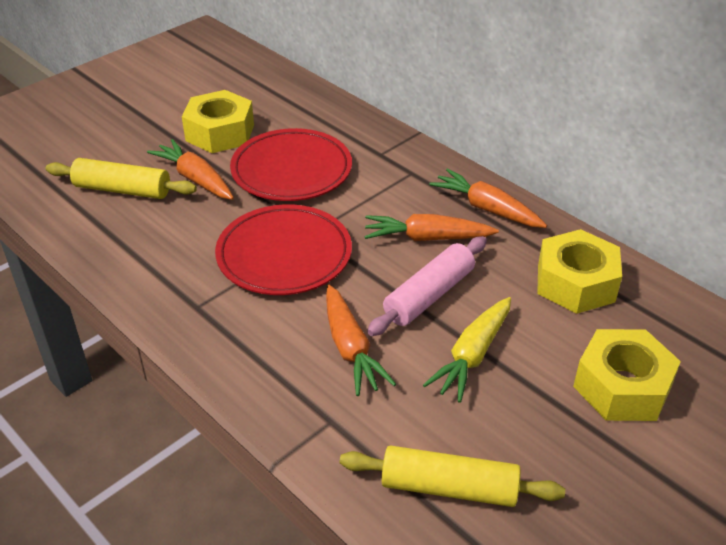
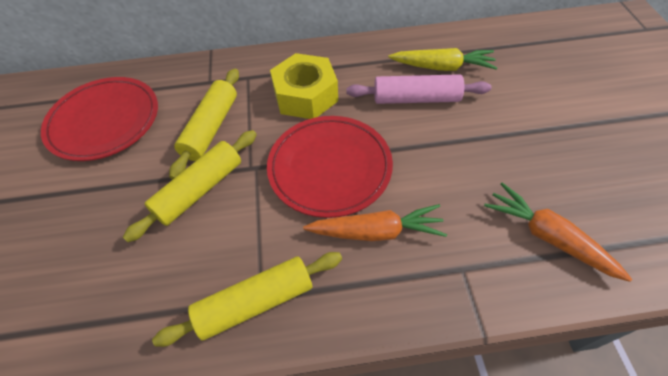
orange carrot: [147,139,234,200] [326,285,396,396] [364,214,499,241] [429,168,547,228] = 4 -> [303,204,447,241] [484,183,632,282] = 2
yellow nut: [182,90,254,153] [537,229,622,314] [573,329,681,421] = 3 -> [270,53,338,119] = 1
yellow rolling pin: [46,158,197,199] [340,446,565,507] = 2 -> [123,130,257,242] [152,252,342,347] [169,69,239,179] = 3

